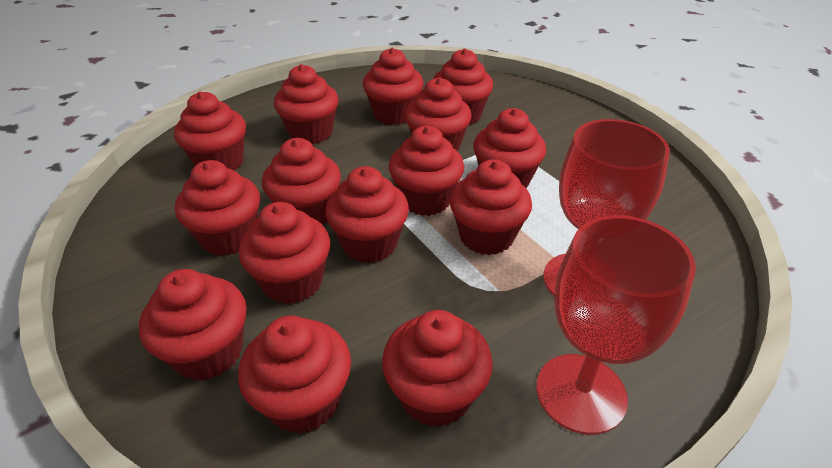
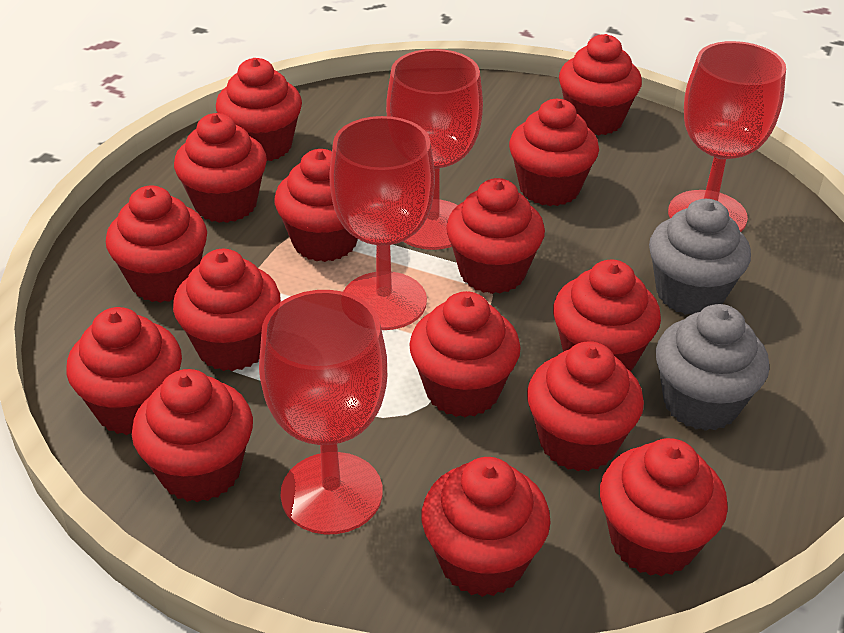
grey cupcake: none = 0 -> [649,199,751,315] [656,304,770,431] = 2
red goblet: [536,215,696,435] [543,119,670,297] = 2 -> [259,290,387,534] [329,116,435,330] [386,49,483,250] [668,41,786,232] = 4

